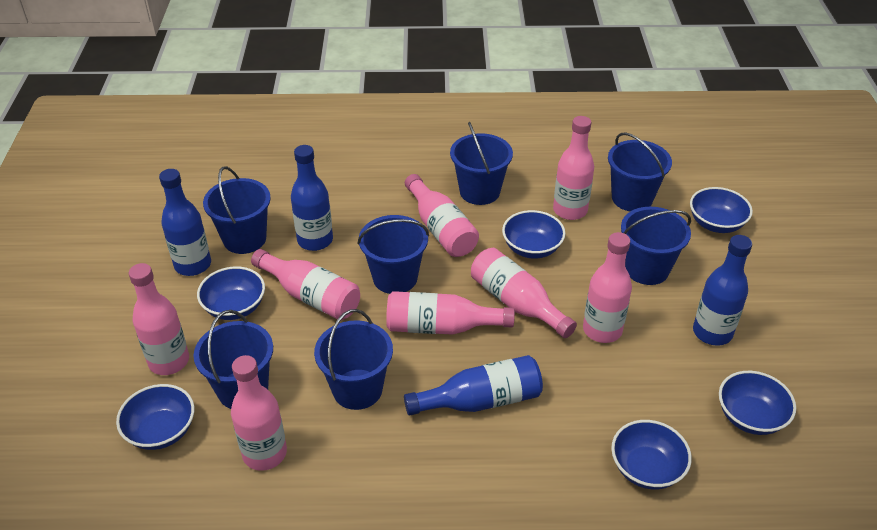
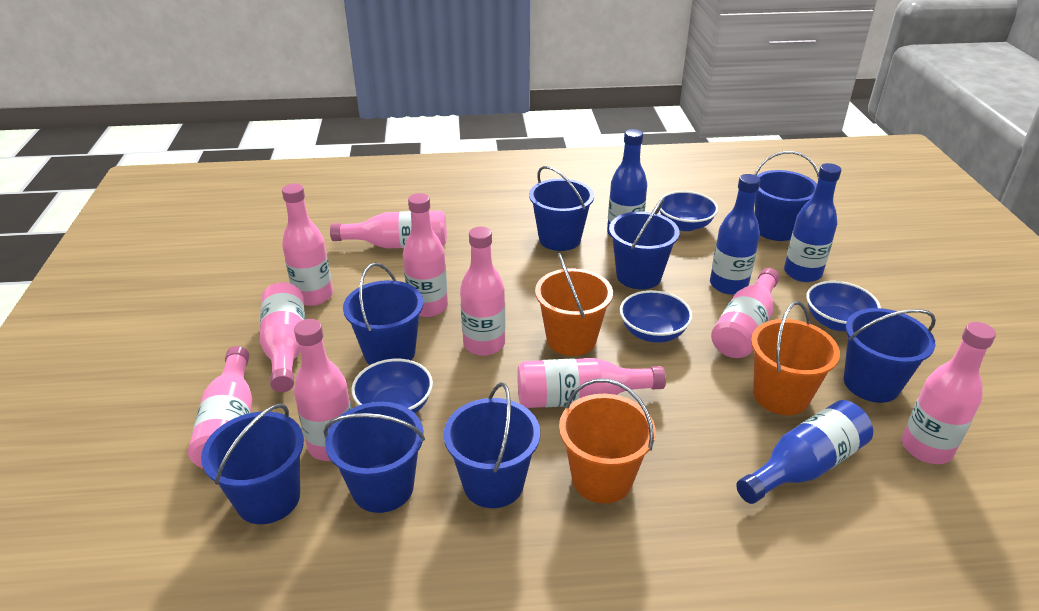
blue bowl: [116,384,194,450] [197,267,265,320] [502,210,566,259] [611,420,692,489] [690,187,753,233] [719,371,796,435] = 6 -> [351,359,433,413] [620,290,692,343] [658,191,718,231] [806,281,881,332] = 4
blue bucket: [194,310,273,409] [203,166,271,254] [314,309,393,410] [358,215,429,294] [450,122,513,205] [608,132,672,211] [621,207,691,285] = 7 -> [201,404,304,524] [324,402,425,513] [343,263,423,365] [444,382,540,508] [529,166,594,251] [609,198,679,289] [754,151,819,241] [844,308,936,403] = 8
orange bucket: none = 0 -> [535,253,613,356] [559,378,656,503] [751,301,840,415] = 3
pink bottle: [129,263,189,375] [231,355,287,471] [251,249,360,320] [386,291,515,335] [405,174,479,257] [471,248,577,338] [553,116,594,220] [583,232,632,343] = 8 -> [188,346,252,469] [260,282,305,392] [282,183,333,306] [294,319,352,461] [330,211,447,249] [403,193,448,317] [460,227,505,356] [517,358,666,408] [711,268,780,358] [902,322,996,464] = 10

